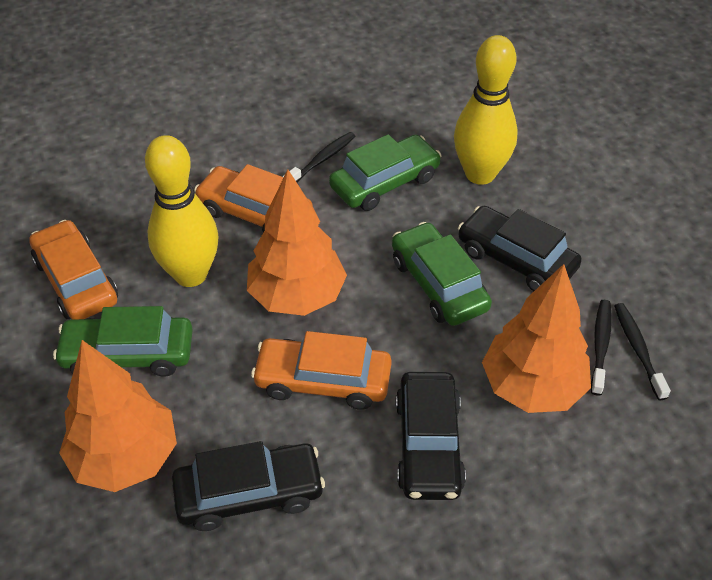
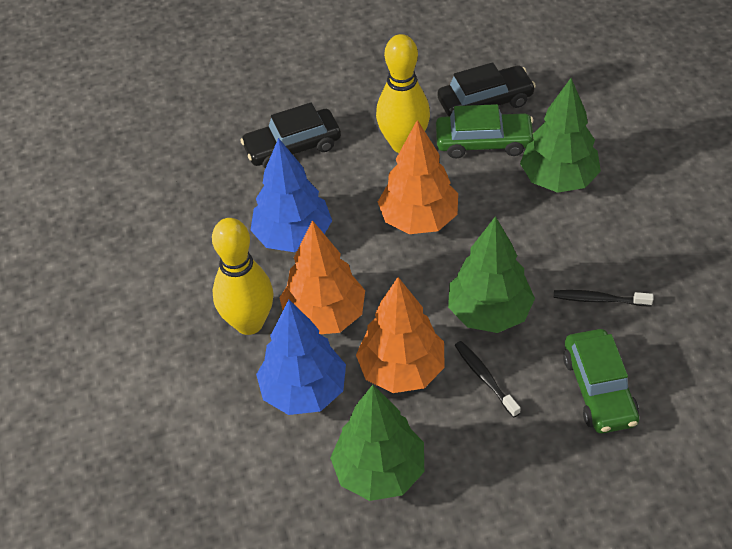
black car: [172,441,325,531] [396,372,466,500] [458,206,582,291] = 3 -> [240,102,341,168] [437,62,536,117] = 2
black toothbrush: [283,132,356,182] [591,300,612,396] [614,303,671,400] = 3 -> [455,341,521,418] [554,290,653,306] = 2
blue tree: none = 0 -> [251,138,332,252] [256,300,346,415] = 2
green car: [53,306,193,377] [329,134,442,211] [392,222,492,326] = 3 -> [436,104,533,158] [563,329,639,434] = 2
green tree: none = 0 -> [330,385,424,501] [448,216,535,333] [520,78,601,193] = 3
orange car: [29,220,118,320] [194,164,313,232] [251,331,392,410] = 3 -> none = 0

